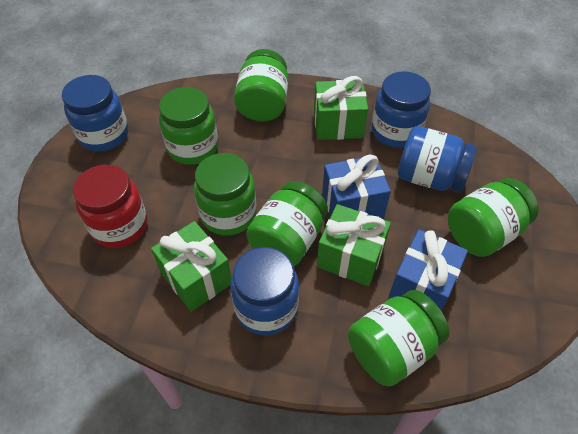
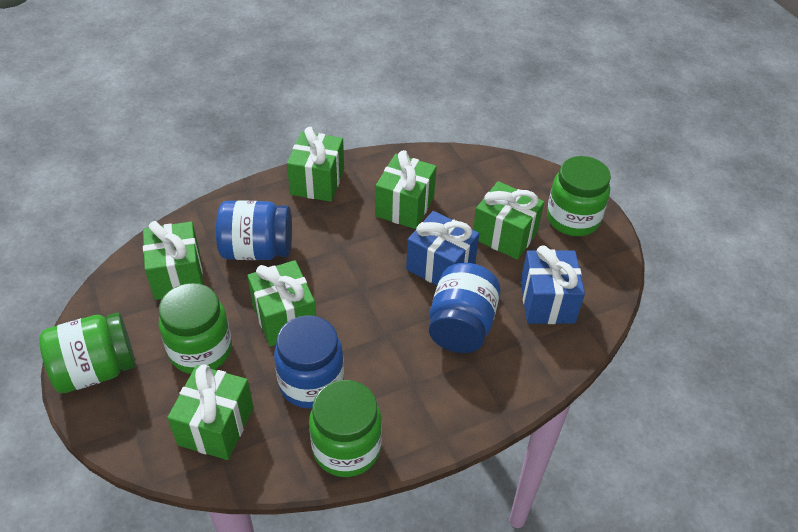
blue jar: [62,75,128,152] [230,247,299,335] [372,71,431,148] [398,126,477,193] = 4 -> [216,200,292,260] [274,315,344,409] [429,263,501,353] = 3
green gift: [151,221,232,312] [314,76,368,140] [317,204,391,286] = 3 -> [143,221,203,300] [167,364,254,460] [247,260,316,346] [287,127,344,202] [375,150,437,229] [473,181,544,260] = 6
green jar: [159,87,218,165] [194,153,256,236] [234,49,288,121] [246,181,328,266] [348,290,450,387] [448,178,539,257] = 6 -> [39,313,136,393] [159,283,232,374] [309,380,382,477] [547,156,611,236] = 4
red jar: [73,165,147,248] = 1 -> none = 0

